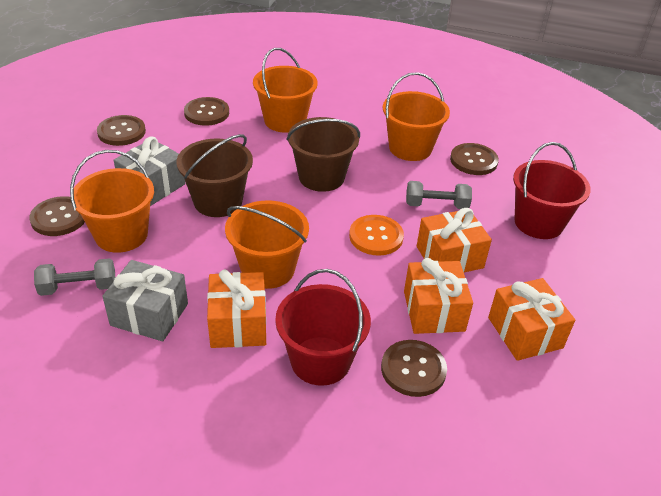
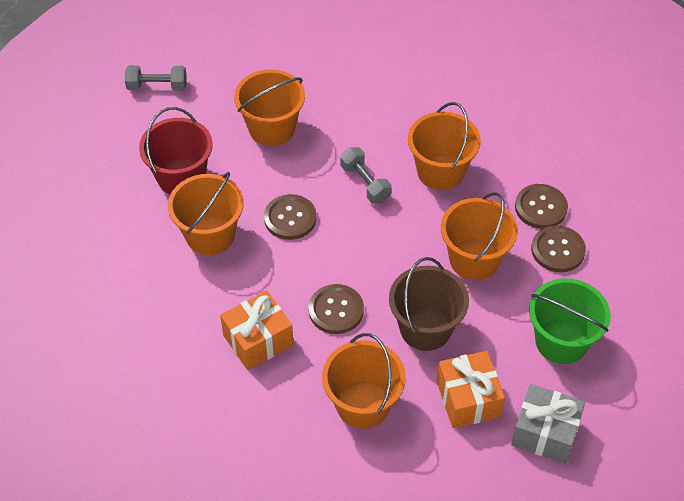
brown bucket: [177,134,253,217] [287,117,360,192] = 2 -> [389,257,469,351] = 1
brown button: [29,196,85,236] [97,115,146,146] [184,97,229,126] [381,340,447,397] [450,143,499,175] = 5 -> [264,194,317,240] [308,284,364,334] [515,184,568,229] [531,225,586,272] = 4
green bucket: none = 0 -> [529,278,611,364] = 1
grey gift: [102,260,188,341] [114,136,185,206] = 2 -> [511,384,585,464] = 1
orange bucket: [70,150,154,253] [225,201,309,289] [253,48,318,133] [383,72,450,161] = 4 -> [168,172,244,255] [234,69,305,146] [322,333,406,429] [408,102,481,190] [441,192,518,280] = 5
orange button: [349,215,404,256] = 1 -> none = 0
orange gift: [207,269,266,348] [404,258,473,334] [417,208,492,272] [488,278,575,361] = 4 -> [220,290,293,370] [437,351,505,428] = 2
red bucket: [275,269,371,386] [513,142,591,239] = 2 -> [139,107,213,195] = 1

